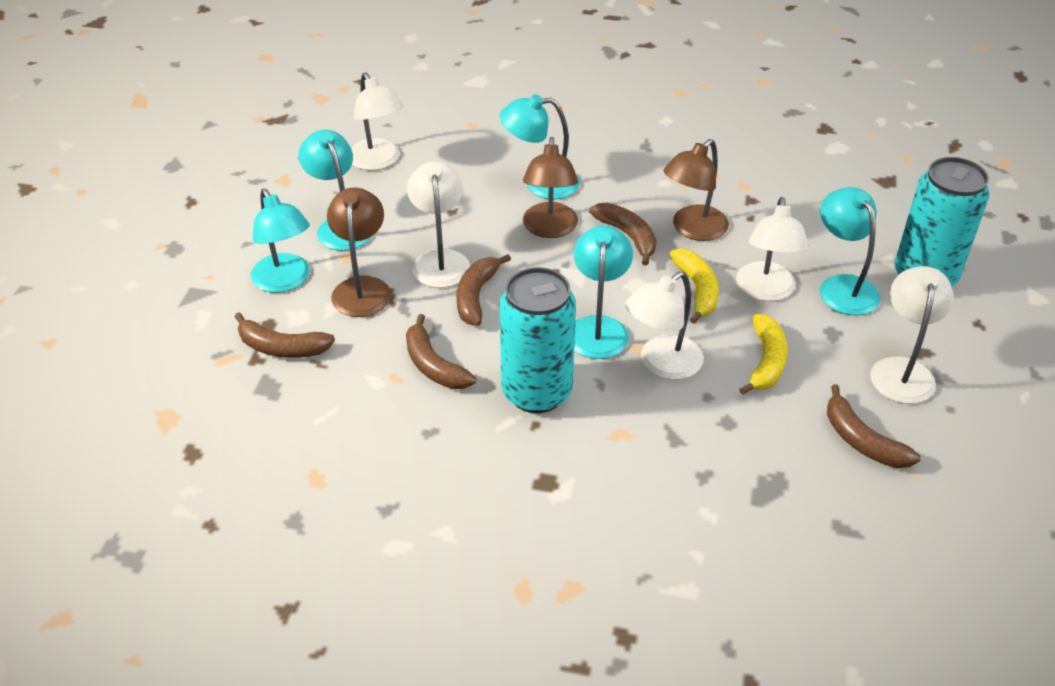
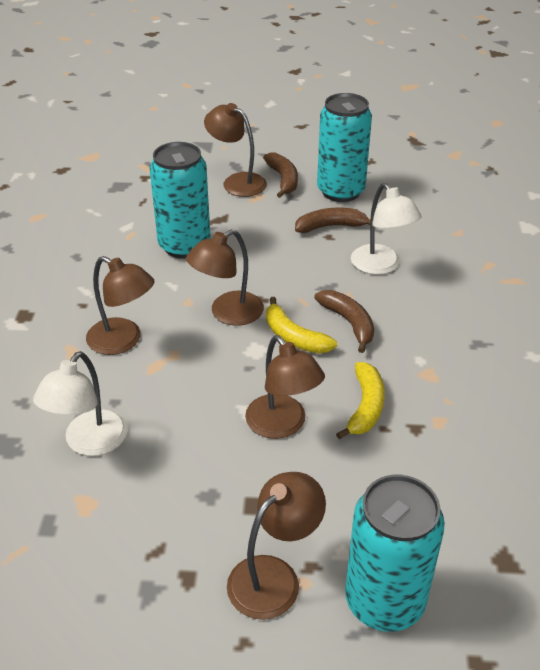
brown banana: [234,313,335,358] [406,314,476,389] [457,254,511,326] [589,203,657,266] [827,384,921,468] = 5 -> [263,152,298,198] [295,208,370,233] [314,290,374,353] = 3
brown lamp: [327,187,391,317] [523,137,578,238] [664,139,729,241] = 3 -> [86,256,155,355] [186,229,264,326] [204,103,267,197] [227,472,326,620] [245,335,325,439] = 5
turquoise can: [500,267,576,413] [894,157,989,287] = 2 -> [150,142,211,258] [317,93,372,202] [345,475,445,632] = 3
turquoise lamp: [251,189,310,293] [299,130,371,251] [500,94,580,199] [574,226,633,359] [820,187,880,316] = 5 -> none = 0
white lamp: [351,73,404,170] [407,161,470,288] [625,271,704,380] [736,197,808,301] [870,266,954,404] = 5 -> [33,351,128,456] [351,183,422,275] = 2

